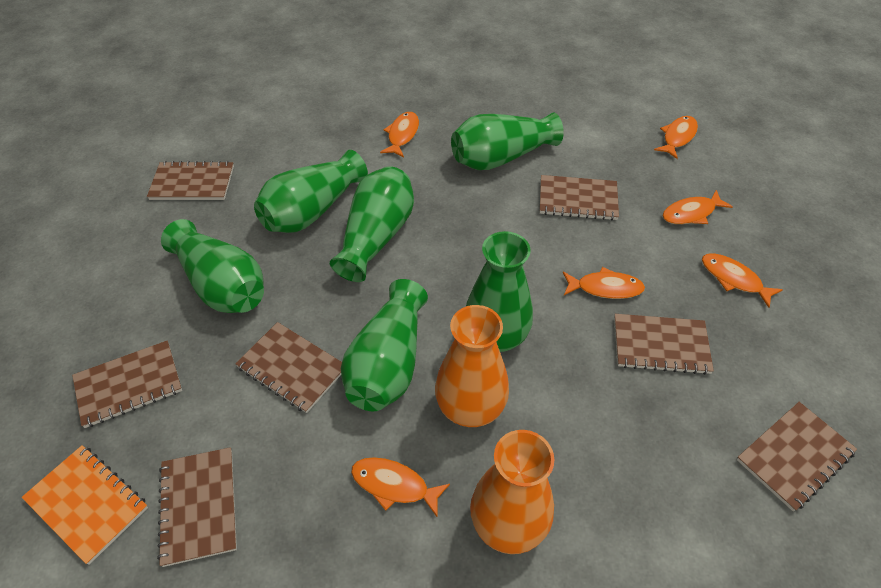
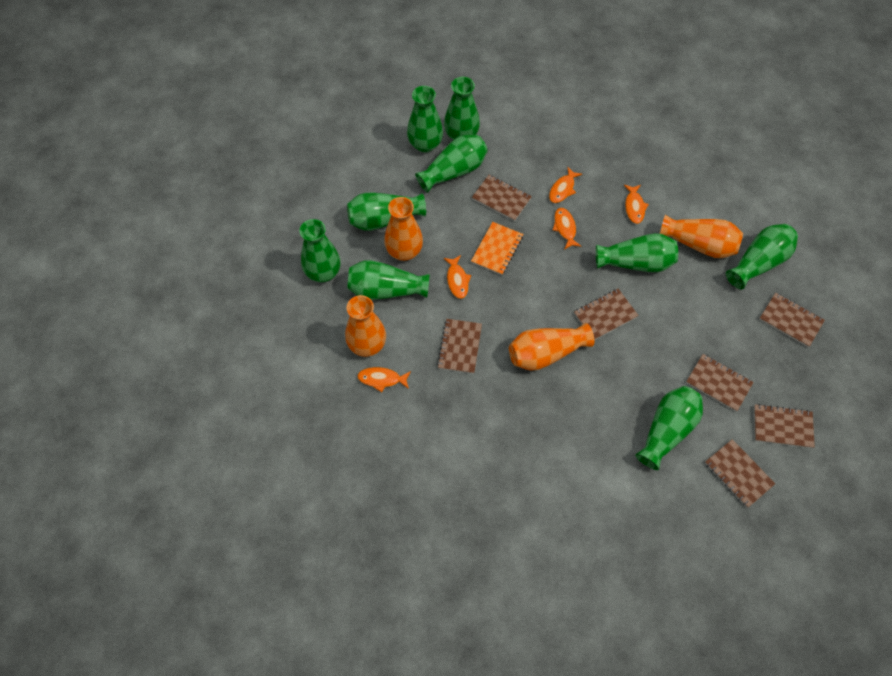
green vase: [161,219,264,313] [254,150,368,233] [330,166,414,282] [341,279,428,411] [451,112,564,170] [466,231,533,352] = 6 -> [300,219,341,282] [347,193,426,231] [348,260,429,300] [407,86,443,153] [415,134,488,193] [444,77,480,140] [596,233,678,272] [635,386,703,470] [726,224,798,289] = 9
orange fish: [351,457,450,517] [380,112,419,157] [563,267,645,299] [654,116,698,159] [662,190,733,224] [702,253,783,308] = 6 -> [357,367,411,392] [443,255,471,299] [549,167,582,203] [553,208,581,250] [624,185,649,224] = 5
orange vase: [435,305,509,427] [470,430,554,554] = 2 -> [345,295,386,357] [384,197,423,261] [509,323,594,371] [660,215,743,258] = 4

